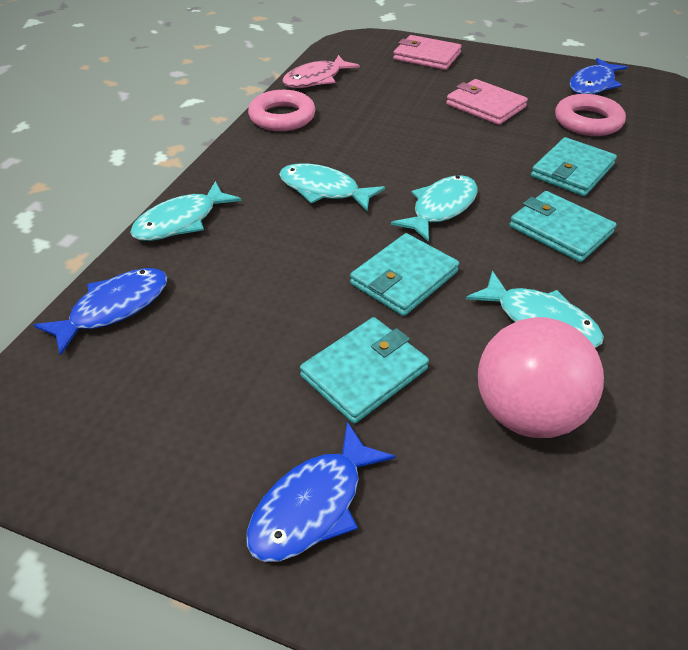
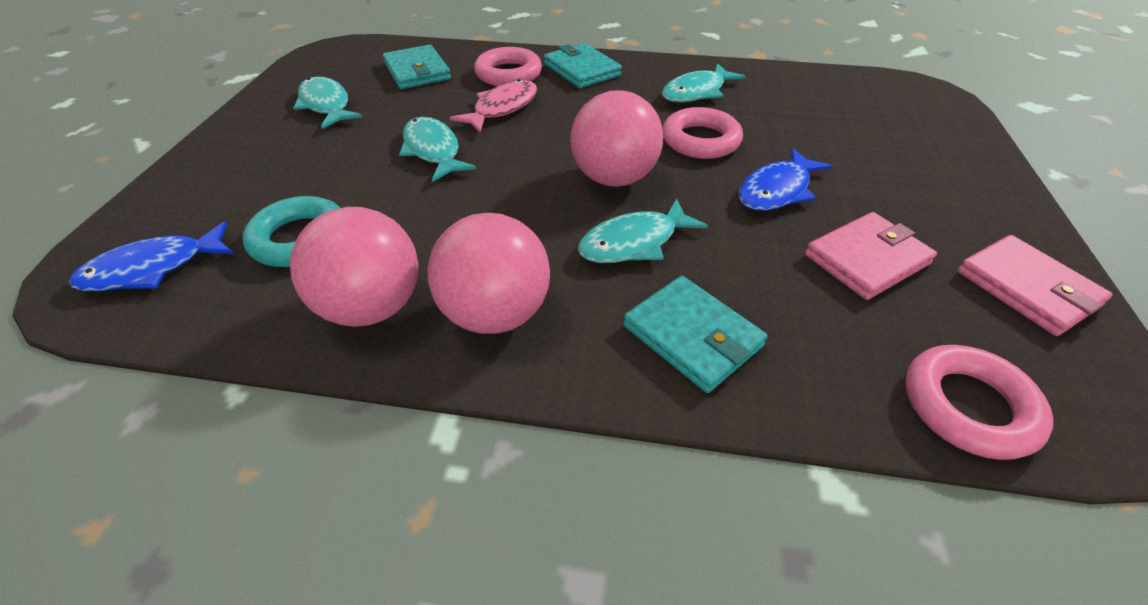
blue fish: [34,268,167,356] [247,422,396,562] [570,58,627,94] = 3 -> [69,221,234,292] [739,148,832,211] = 2
pink ball: [478,317,604,438] = 1 -> [290,207,418,327] [428,213,550,334] [570,90,663,187] = 3
pink ring: [248,90,316,131] [555,94,626,136] = 2 -> [474,47,542,86] [662,107,743,159] [905,345,1053,460] = 3
turquoise ring: none = 0 -> [243,196,340,267] = 1
turquoise wallet: [300,317,429,424] [350,233,459,316] [509,191,616,262] [531,137,617,196] = 4 -> [383,45,451,89] [544,43,622,88] [623,276,768,393] = 3

